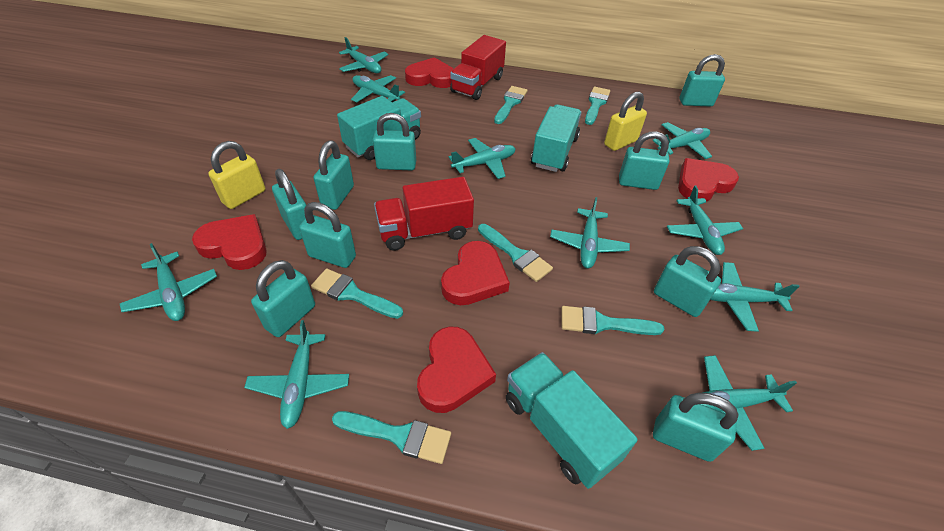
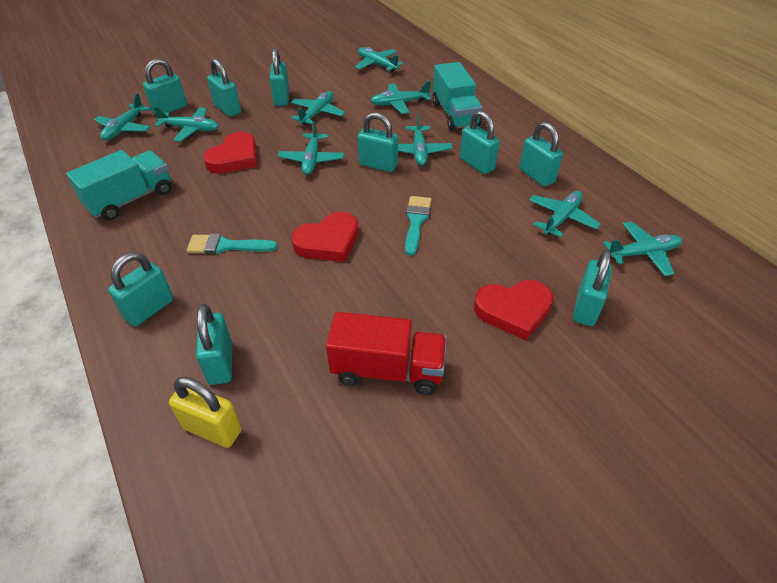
red heart: [192,214,267,270] [405,57,453,88] [417,326,496,413] [441,241,510,305] [678,158,739,202] = 5 -> [203,132,257,173] [291,212,359,262] [474,280,554,340] = 3
red truck: [374,177,474,251] [450,35,506,100] = 2 -> [326,312,447,395] = 1
turquoise brush: [311,268,403,319] [332,411,451,464] [478,224,553,282] [494,86,527,124] [561,306,664,335] [585,87,610,125] = 6 -> [187,234,277,254] [405,196,432,256] = 2
turquoise plane: [120,243,217,321] [244,320,349,429] [339,37,388,73] [351,75,405,103] [449,138,516,179] [550,197,630,268] [652,122,712,159] [667,185,743,255] [702,355,797,451] [710,262,800,332] = 10 -> [94,93,151,140] [153,107,219,142] [278,121,344,175] [291,91,346,125] [355,47,404,72] [371,81,431,114] [398,113,452,166] [529,191,601,237] [603,221,682,276] = 9
turquoise truck: [337,96,421,160] [506,352,638,489] [531,104,582,172] = 3 -> [66,150,172,220] [432,62,483,131] = 2
yellow padlock: [208,141,265,209] [604,92,647,151] = 2 -> [169,377,242,448] = 1

